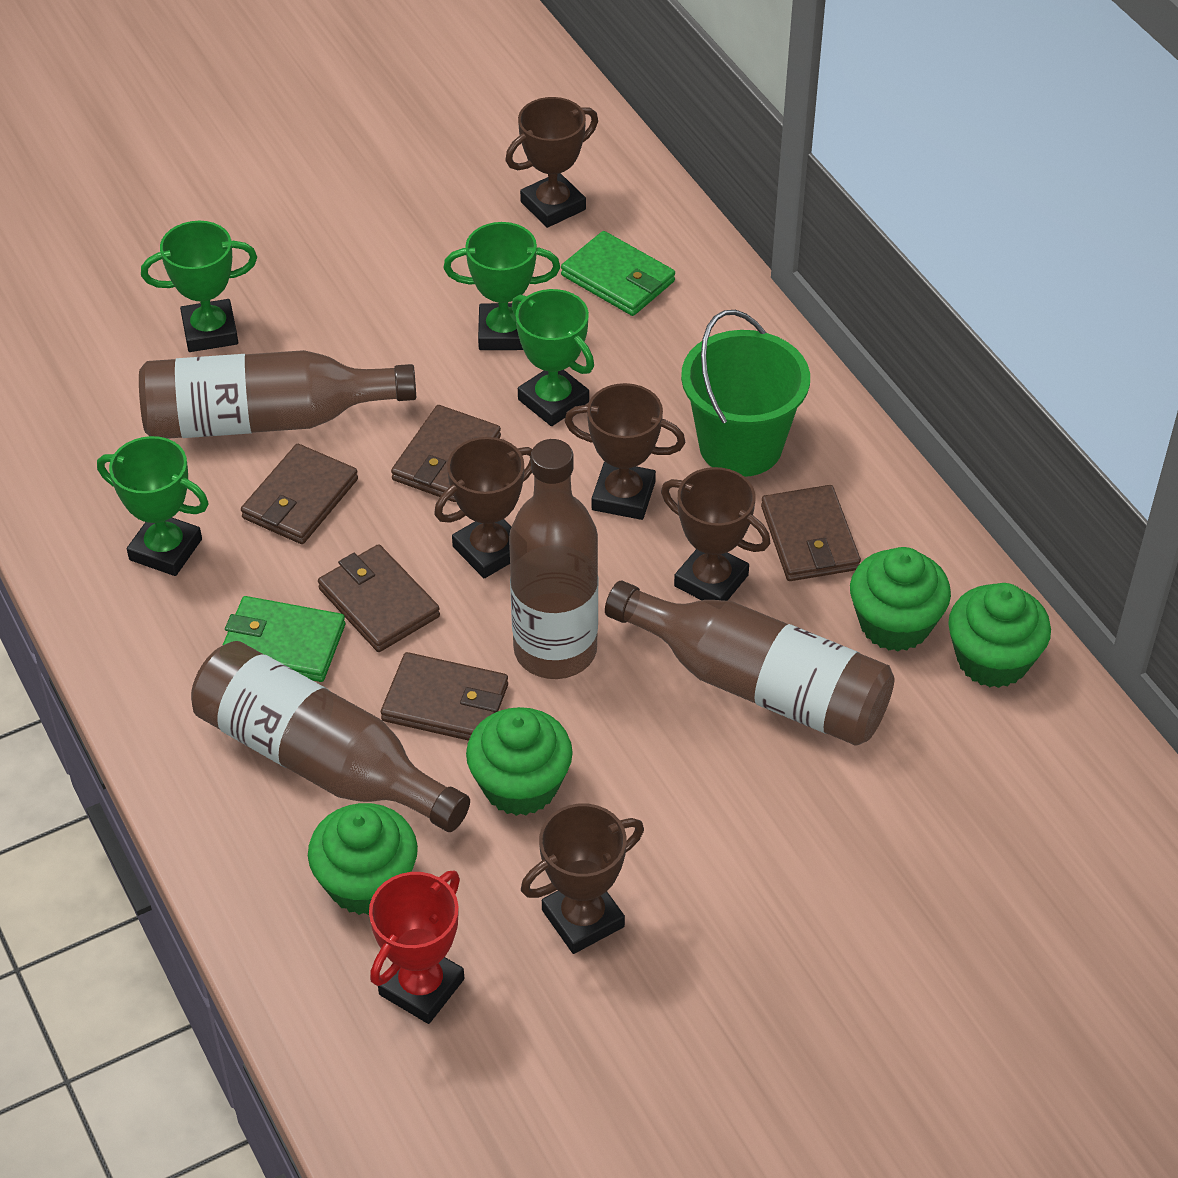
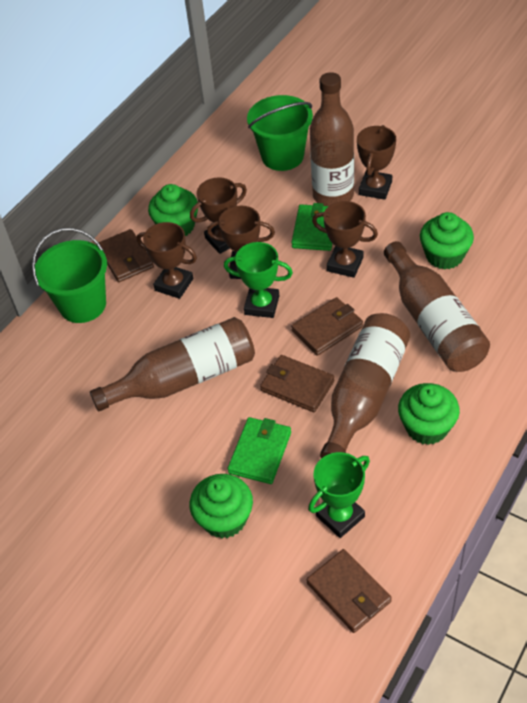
brown wallet: [241,444,358,544] [318,544,440,652] [381,652,508,741] [391,405,501,502] [761,485,861,581] = 5 -> [99,229,154,282] [260,355,334,412] [291,297,363,356] [307,549,392,633] = 4
green bucket: [681,310,810,477] = 1 -> [32,228,107,323] [247,95,313,171] = 2
green trophy: [97,436,209,576] [141,221,257,352] [443,222,560,350] [512,289,594,426] = 4 -> [224,242,293,318] [308,452,370,538] = 2
red trophy: [369,870,464,1024] = 1 -> none = 0

